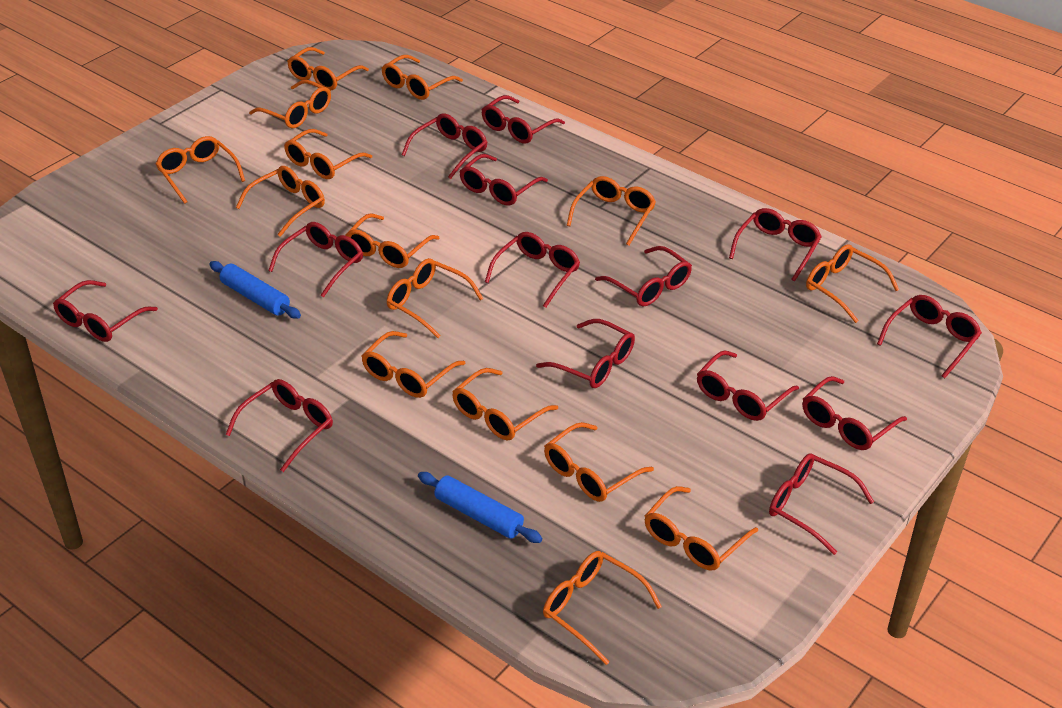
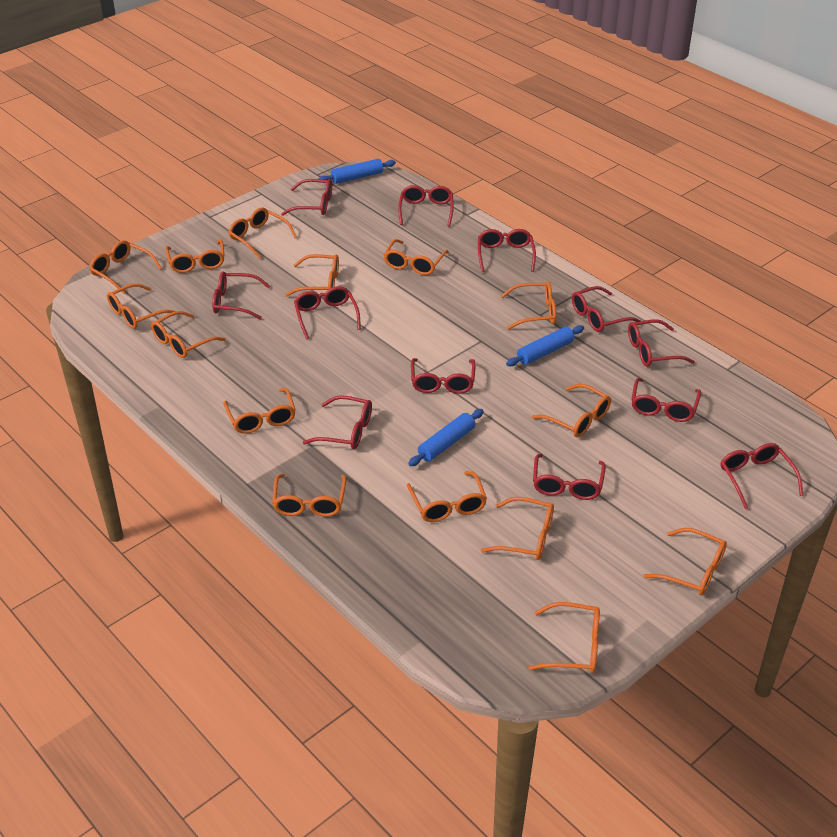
blue rolling pin: [210,261,301,319] [418,472,542,543] = 2 -> [318,159,396,184] [408,409,484,466] [506,325,584,366] = 3
red glasses: [53,280,158,342] [226,379,333,472] [268,222,363,297] [402,113,487,179] [459,154,548,205] [482,95,565,143] [485,232,580,308] [536,319,635,388] [595,246,692,306] [697,350,799,421] [729,208,822,281] [769,453,874,555] [802,376,907,450] [877,295,982,378] = 14 -> [212,272,271,320] [281,179,332,216] [294,286,361,339] [303,395,372,449] [398,185,454,227] [411,358,476,394] [478,229,536,272] [533,454,606,500] [572,286,641,332] [628,319,695,367] [631,378,701,422] [721,443,803,509] = 12

